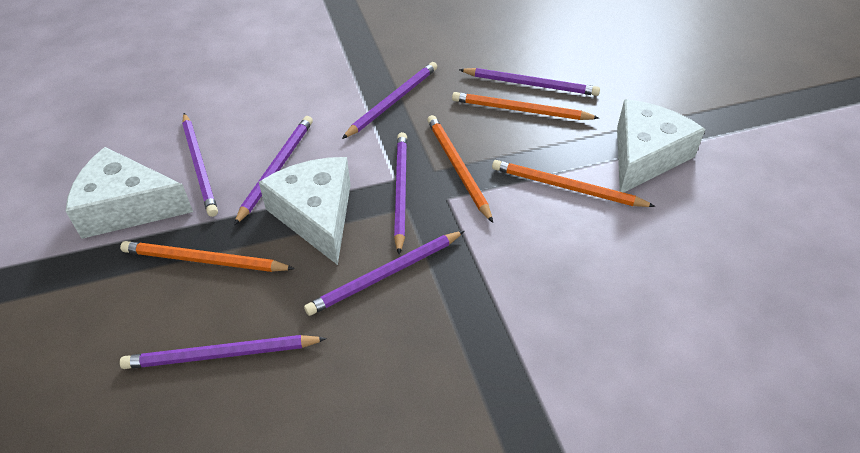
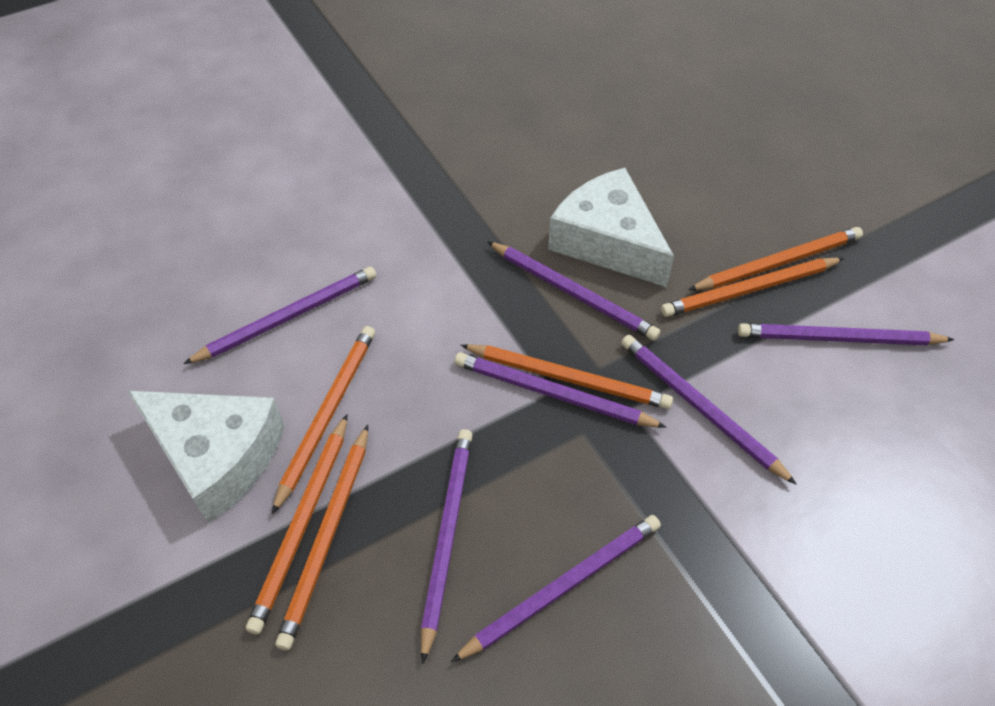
orange pencil: [120,241,295,272] [427,115,493,223] [452,92,599,120] [492,160,656,207] = 4 -> [246,414,347,634] [272,326,375,514] [275,425,368,650] [461,344,673,409] [661,258,844,317] [688,227,863,290] = 6
white cheese: [65,147,193,239] [259,157,351,265] [617,99,705,193] = 3 -> [128,391,285,523] [548,168,674,287] = 2

